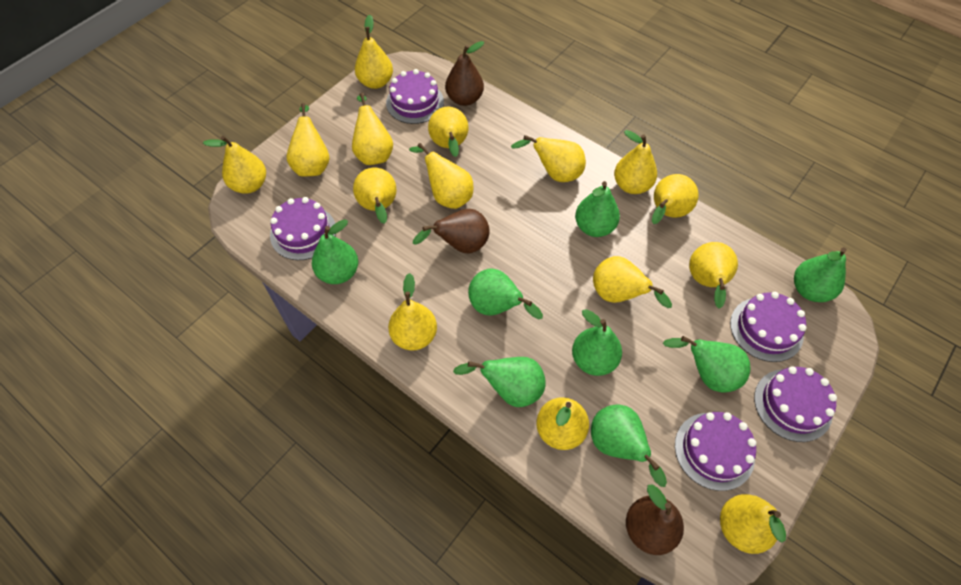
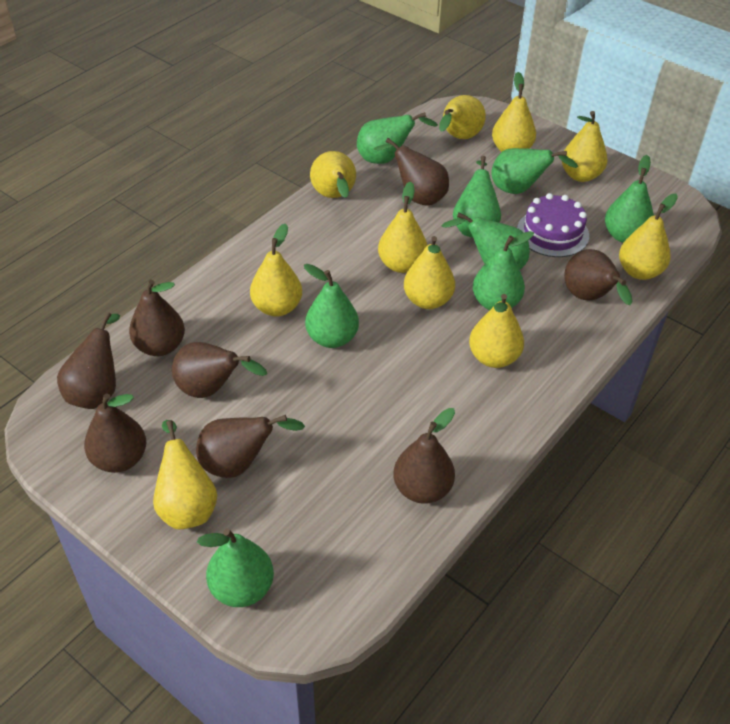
brown pear: [413,209,490,253] [445,41,484,106] [626,484,684,555] = 3 -> [57,312,120,409] [84,393,146,473] [129,280,185,356] [172,342,267,398] [196,415,305,478] [374,138,449,206] [393,408,455,504] [564,249,632,305] = 8
purple cake: [270,197,336,260] [386,69,444,124] [675,412,756,491] [730,292,806,362] [754,366,837,442] = 5 -> [517,193,589,257] = 1
yellow pear: [203,136,266,194] [287,103,330,177] [352,93,393,165] [353,168,397,224] [355,15,393,89] [388,273,437,350] [409,143,474,209] [428,107,468,157] [511,135,586,182] [536,397,589,450] [593,256,672,308] [614,130,657,194] [652,174,698,224] [689,242,738,309] [720,494,786,554] = 15 -> [153,420,217,529] [250,224,302,317] [310,151,356,198] [378,182,427,273] [404,236,455,309] [439,95,486,139] [469,294,524,368] [492,72,536,152] [562,111,608,182] [619,194,678,280] = 10

